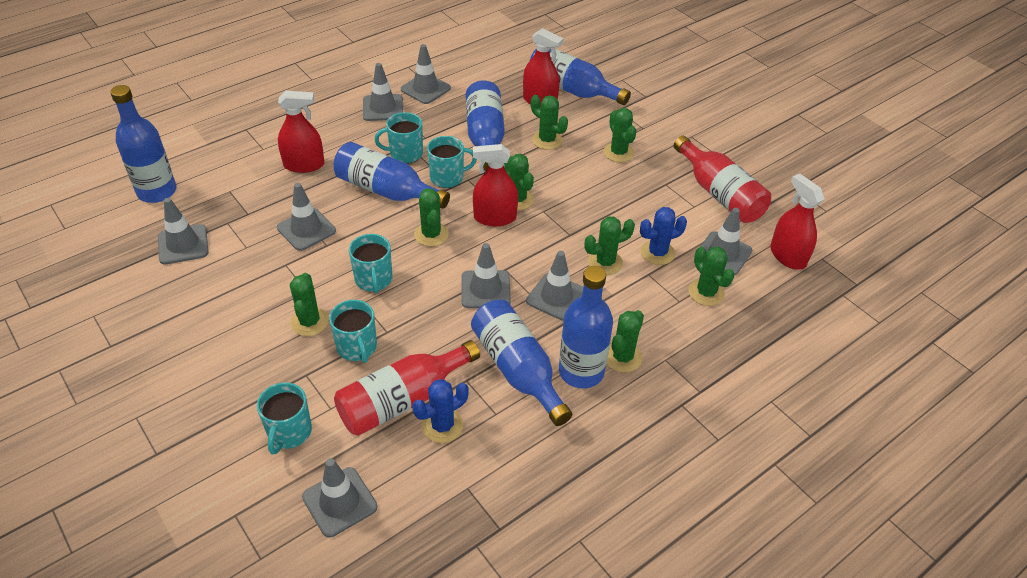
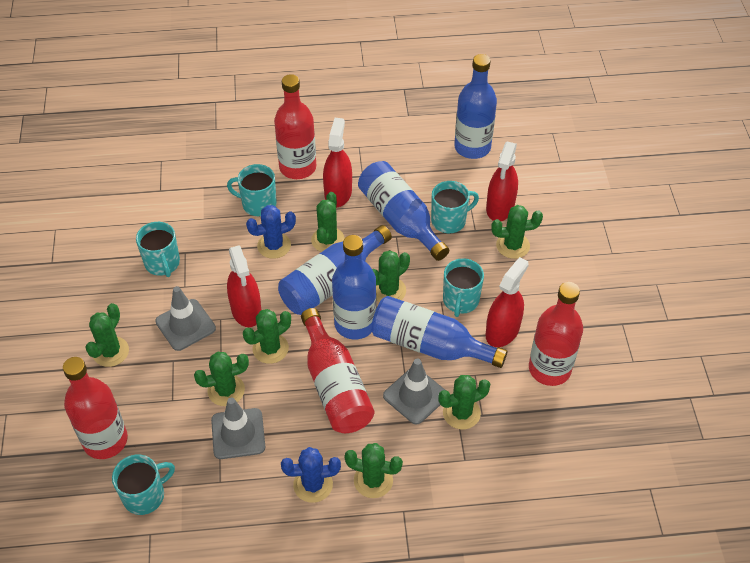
blue bottle: [110,85,177,203] [333,142,450,209] [466,80,505,171] [471,300,572,426] [530,49,631,105] [559,266,613,388] = 6 -> [278,225,392,315] [332,235,376,340] [358,161,449,261] [371,296,507,368] [454,54,497,159] = 5
grey traffic cone: [158,198,209,265] [277,183,336,251] [302,458,378,538] [363,63,403,121] [401,44,451,104] [462,243,511,308] [526,251,583,321] [700,208,752,275] = 8 -> [155,286,216,351] [211,397,265,459] [383,358,445,425] = 3
red bottle: [334,340,480,436] [674,136,771,223] = 2 -> [63,357,128,459] [274,74,316,179] [301,308,375,433] [529,282,583,386] = 4

